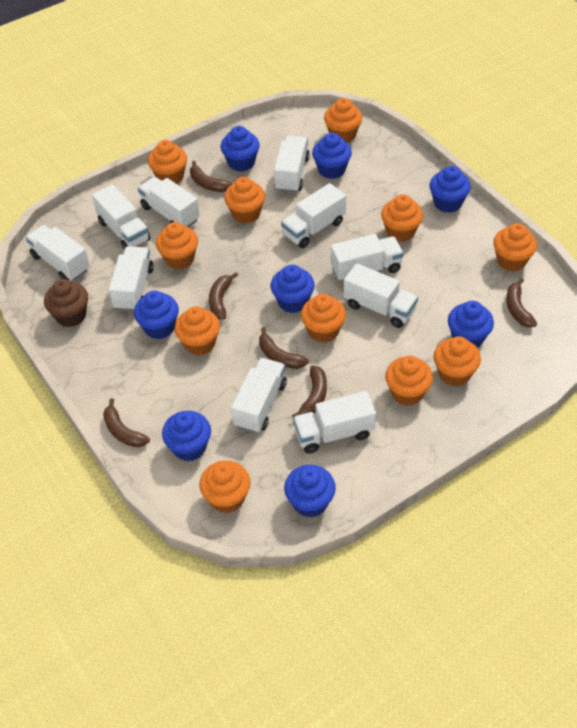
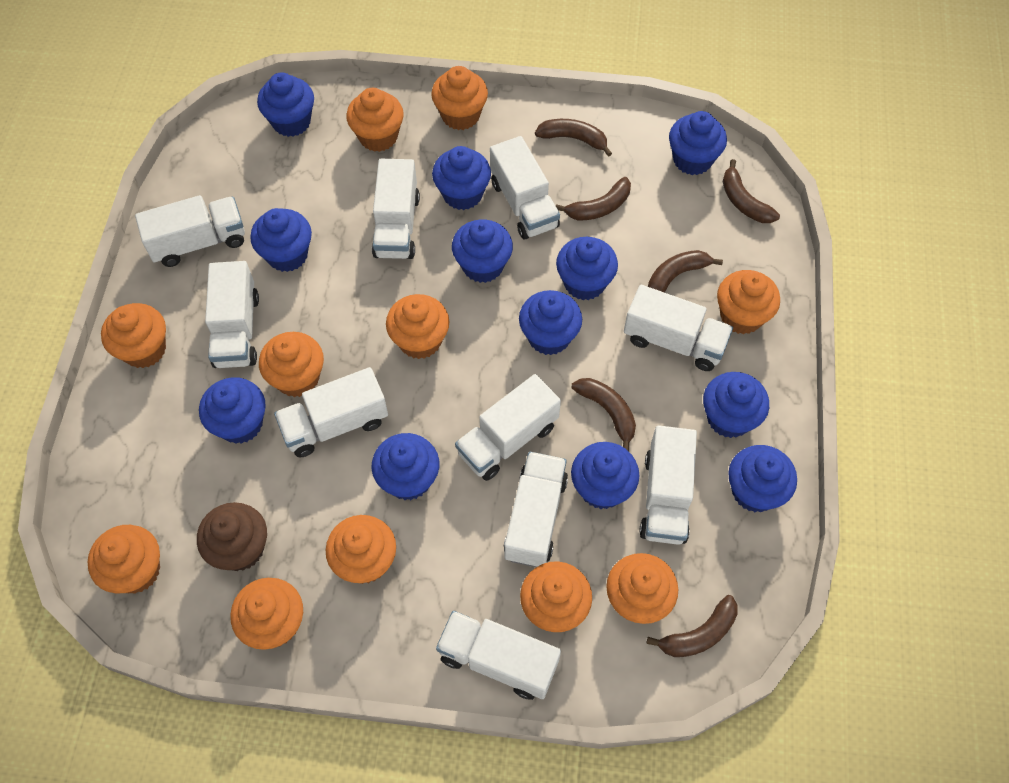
blue cupcake: [134,290,179,339] [162,411,211,461] [221,126,260,172] [271,265,315,313] [284,465,336,518] [312,133,352,179] [429,166,471,213] [448,301,494,347] = 8 -> [199,377,266,444] [250,208,312,272] [257,72,314,137] [372,433,439,500] [432,146,491,210] [452,219,513,283] [519,290,582,355] [556,237,618,300] [571,442,640,509] [669,111,727,175] [703,372,769,438] [728,445,797,512] = 12

